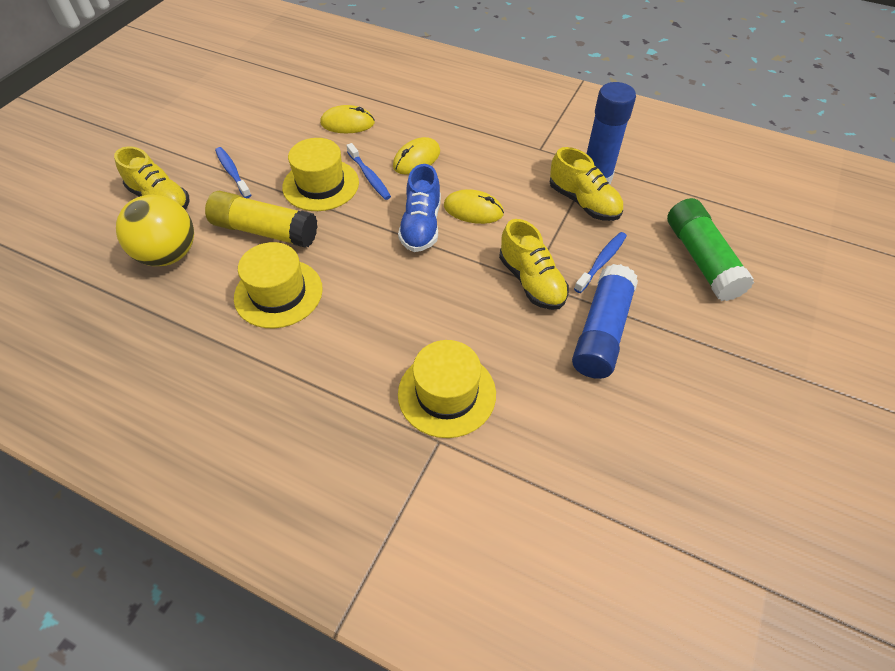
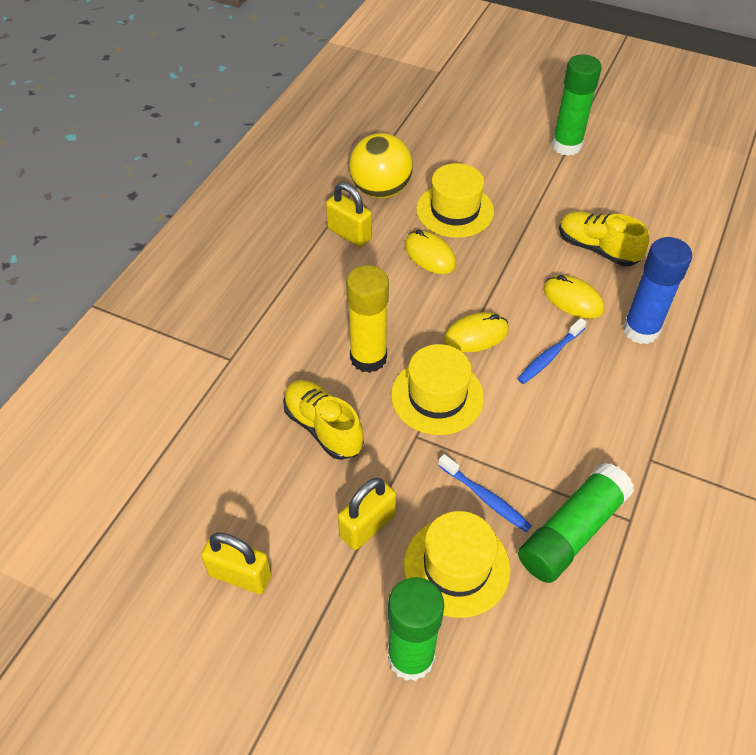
blue glue stick: [572,264,638,379] [587,82,636,184] = 2 -> [623,237,692,344] = 1
blue shoe: [398,164,441,252] = 1 -> none = 0
blue toothbrush: [215,147,251,198] [346,143,391,200] [574,232,627,293] = 3 -> [438,454,532,532] [517,318,587,384] = 2
green glue stick: [667,198,754,301] = 1 -> [388,577,444,681] [518,463,634,583] [552,54,602,156] = 3
yellow padlock: none = 0 -> [201,533,272,594] [326,182,372,247] [338,478,396,550] = 3
yellow shoe: [114,146,190,210] [499,219,569,310] [550,147,623,221] = 3 -> [283,380,364,460] [559,211,649,266] = 2

